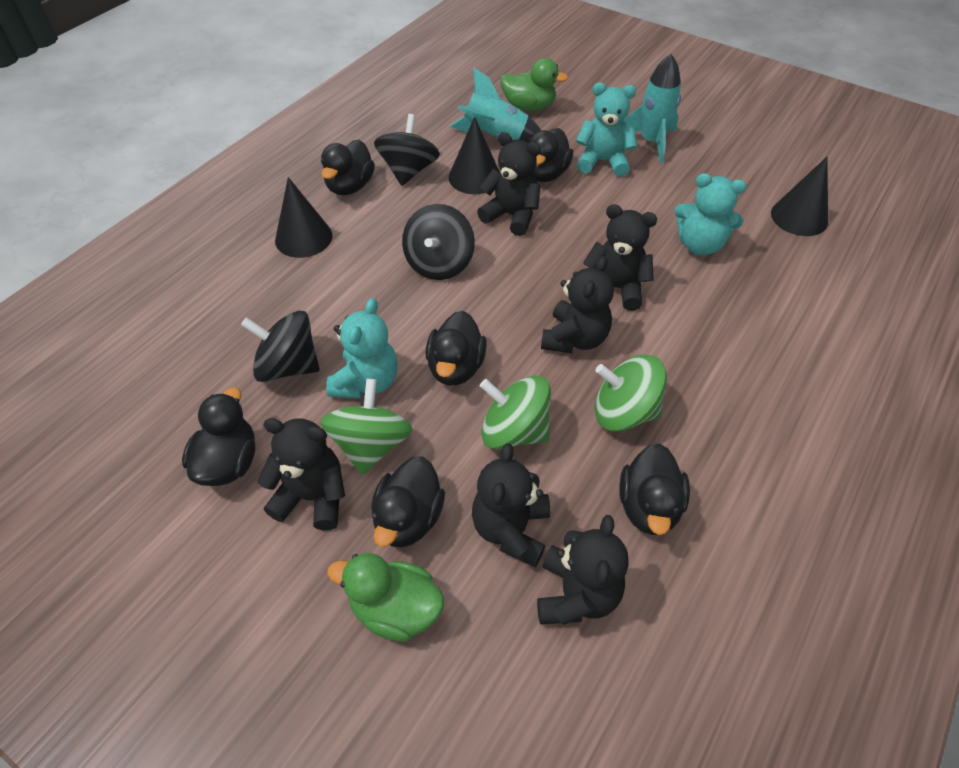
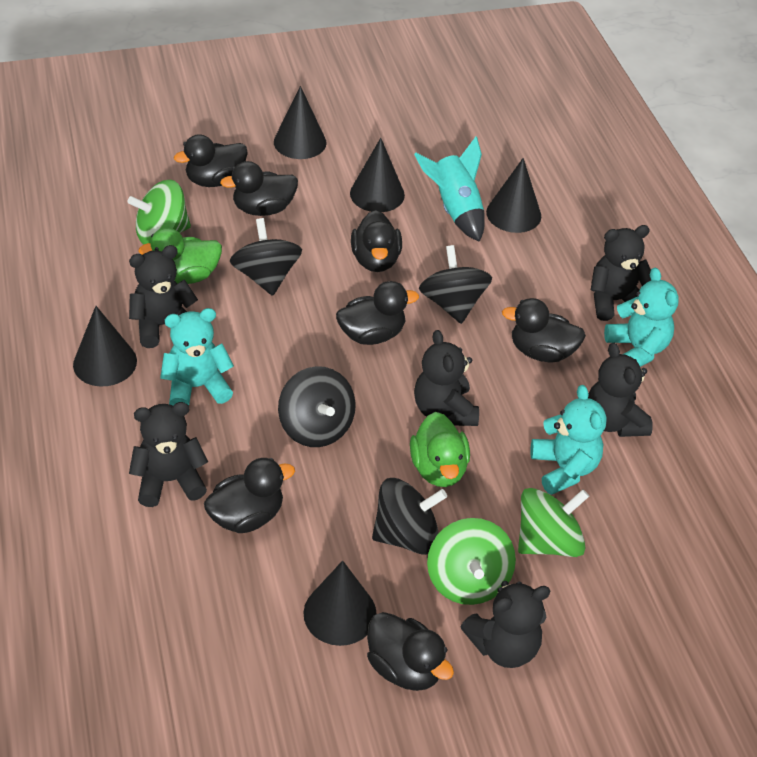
black cone: [275,177,333,258] [449,117,500,194] [771,157,828,236] = 3 -> [73,306,137,386] [274,86,327,159] [303,561,377,646] [350,138,405,212] [486,158,541,233] = 5
black duck: [182,388,256,486] [321,140,375,195] [371,456,445,547] [426,311,487,385] [529,128,573,182] [619,443,690,535] = 6 -> [174,134,248,187] [204,458,295,533] [220,161,298,216] [336,281,419,345] [351,210,402,272] [367,612,454,691] [502,298,586,363] = 7
black spinning top: [241,311,320,382] [374,114,440,186] [402,204,475,280] = 3 -> [230,218,302,296] [278,366,356,447] [372,478,447,555] [419,245,492,324] = 4
turquoise rocket: [450,67,541,143] [623,54,681,163] = 2 -> [414,136,485,242] = 1

